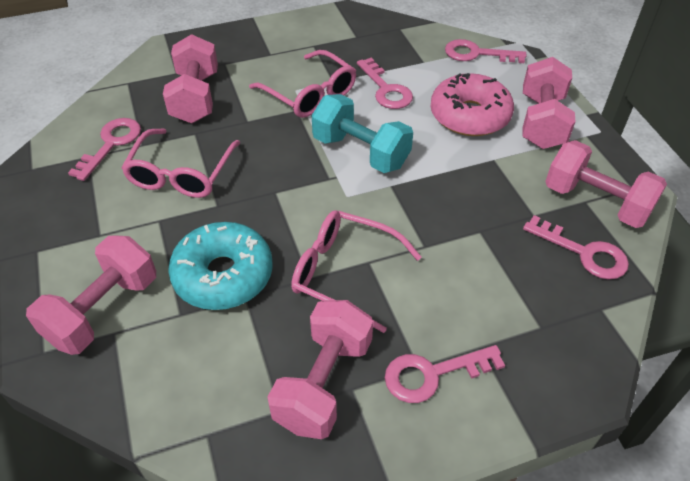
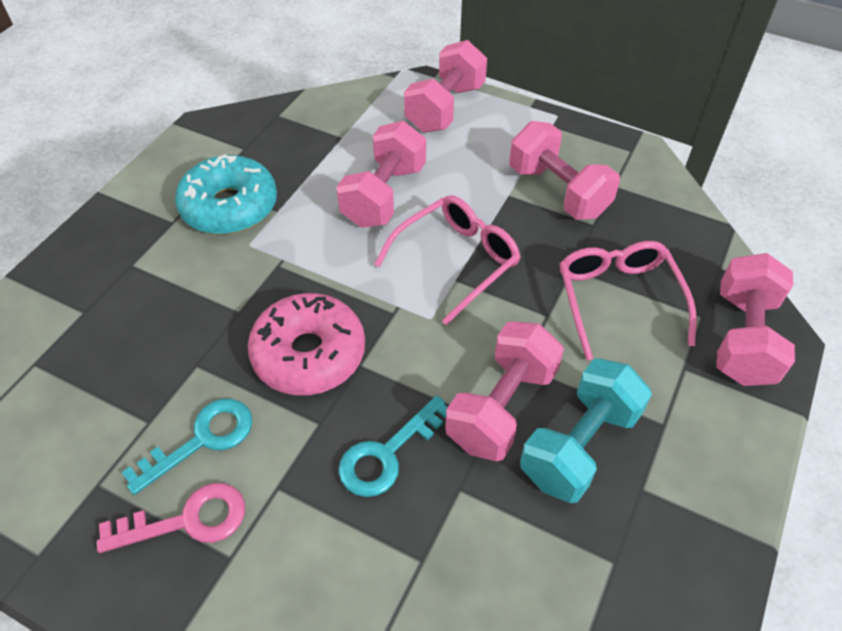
pink glasses: [121,129,240,198] [249,50,356,118] [291,210,421,333] = 3 -> [374,195,521,325] [560,241,696,361] = 2
pink key: [68,118,141,181] [357,57,413,109] [385,345,505,403] [445,39,526,63] [523,215,629,280] = 5 -> [97,483,245,553] = 1
turquoise key: none = 0 -> [121,399,252,495] [338,396,448,497] = 2

